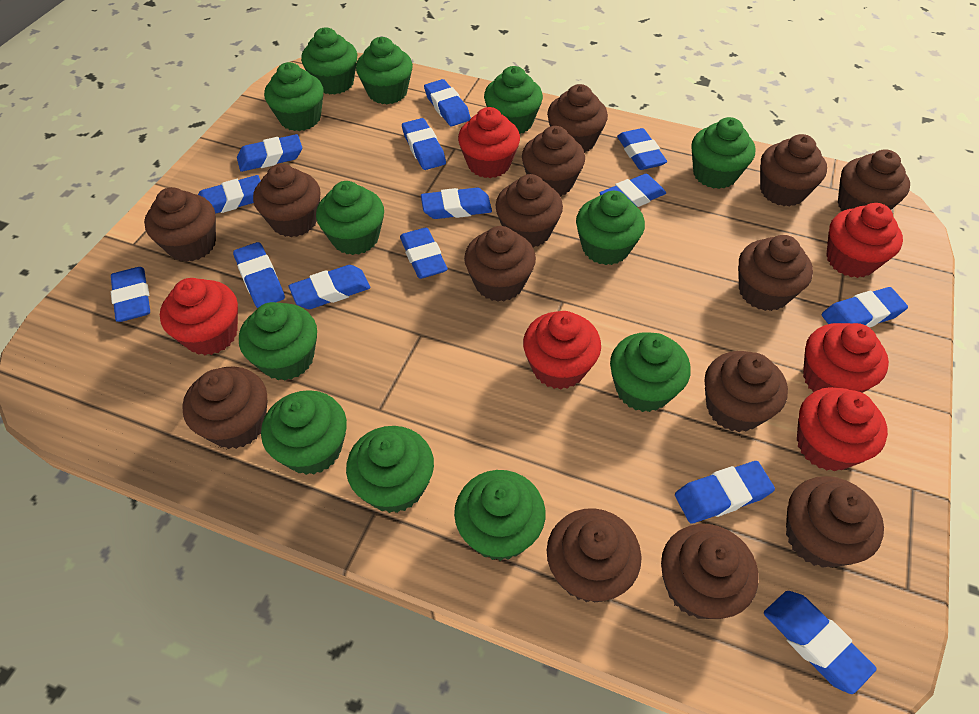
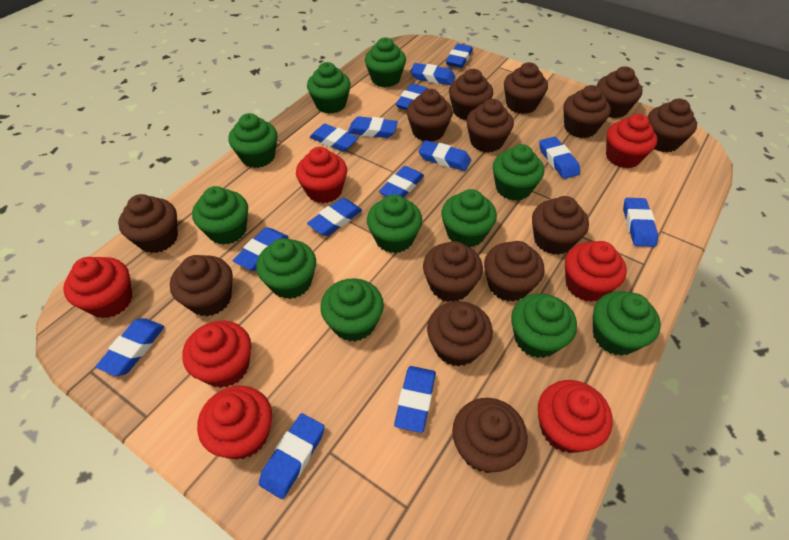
green cupcake: [239,302,317,381] [261,390,347,475] [264,62,324,131] [301,28,357,94] [316,181,384,255] [346,426,434,513] [356,37,413,104] [454,470,545,561] [484,66,543,134] [576,191,645,265] [610,332,691,412] [691,117,755,189] = 12 -> [192,186,248,245] [229,113,278,168] [256,238,316,299] [307,62,351,114] [320,278,384,342] [365,38,406,87] [367,194,422,253] [441,189,497,247] [493,144,544,201] [511,293,577,358] [593,291,661,356] = 11
red cupcake: [160,278,238,355] [458,107,520,178] [523,311,601,389] [797,387,888,471] [803,323,889,393] [826,203,903,278] = 6 -> [63,257,132,318] [182,321,251,388] [197,386,272,459] [296,147,347,203] [538,380,613,453] [565,241,627,302] [606,114,657,168] = 7

